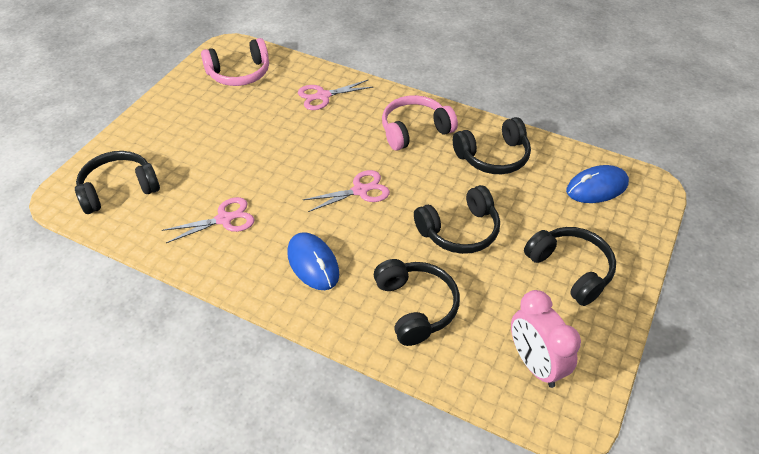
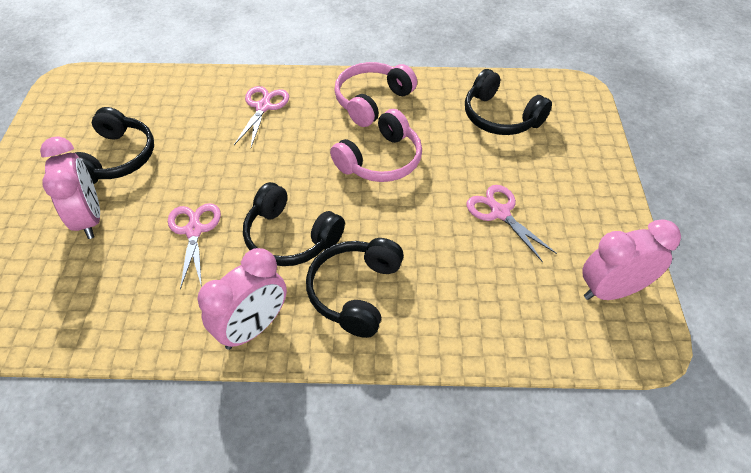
black headphones: [75,151,160,214] [374,259,460,346] [414,185,500,254] [453,117,531,174] [524,227,616,306] = 5 -> [75,107,154,184] [243,182,345,266] [306,238,404,338] [465,69,552,135] = 4
blue mouse: [287,232,339,290] [566,165,629,203] = 2 -> none = 0
pink clock: [511,290,581,388] = 1 -> [40,136,100,239] [197,248,287,350] [582,219,681,300] = 3

